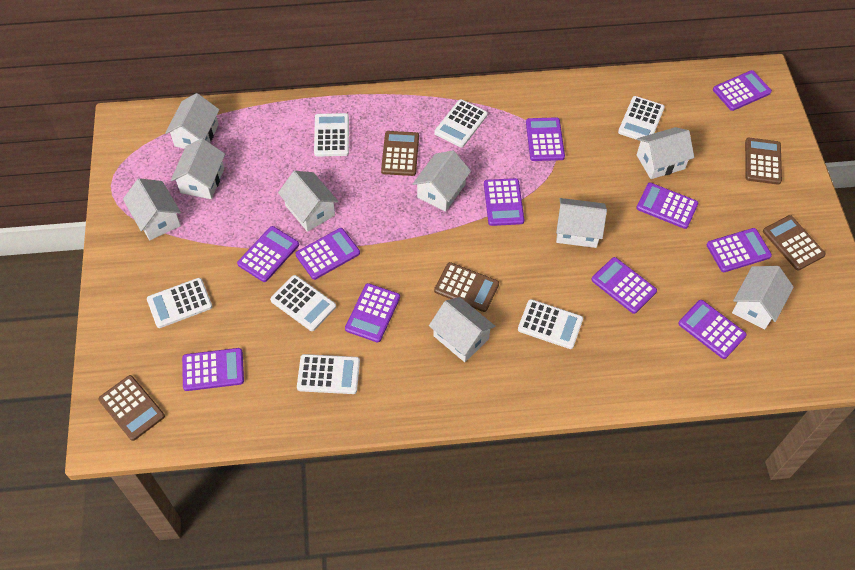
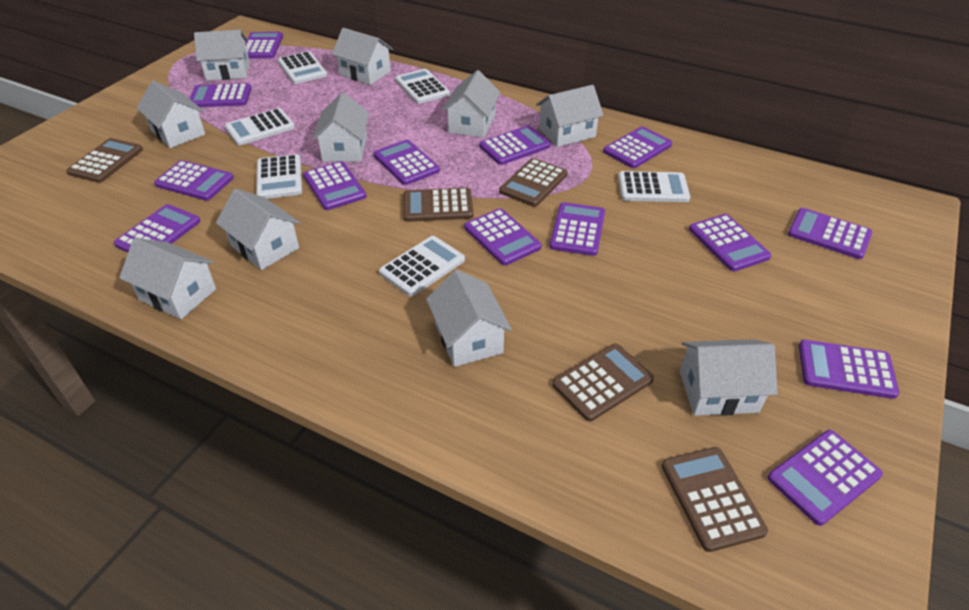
purple calculator: [182,348,244,391] [237,226,299,282] [295,228,360,280] [345,283,400,342] [484,178,524,226] [526,117,565,161] [591,257,657,314] [636,183,698,229] [678,300,747,359] [707,228,772,272] [713,70,772,111] = 11 -> [114,204,200,253] [154,160,234,201] [189,83,251,107] [245,32,283,58] [303,161,367,210] [374,140,440,185] [464,208,542,266] [479,126,551,165] [549,202,605,256] [603,126,672,168] [689,214,771,272] [767,430,883,526] [788,208,872,259] [799,340,899,399] = 14
white calculator: [147,278,212,328] [270,275,336,331] [297,354,360,394] [314,113,349,157] [434,99,488,147] [518,299,583,349] [618,96,665,140] = 7 -> [225,108,295,145] [256,154,302,199] [278,51,327,84] [379,236,465,296] [395,69,450,104] [618,171,690,202] = 6
white house: [123,178,181,240] [165,93,219,149] [171,138,225,199] [278,171,338,232] [413,150,471,212] [429,297,495,362] [556,198,607,248] [637,127,694,179] [732,266,794,330] = 9 -> [119,238,216,319] [136,81,205,148] [194,30,250,81] [216,189,300,270] [312,93,369,162] [332,28,393,85] [426,270,512,367] [442,70,501,138] [536,85,604,147] [680,339,777,416] = 10

